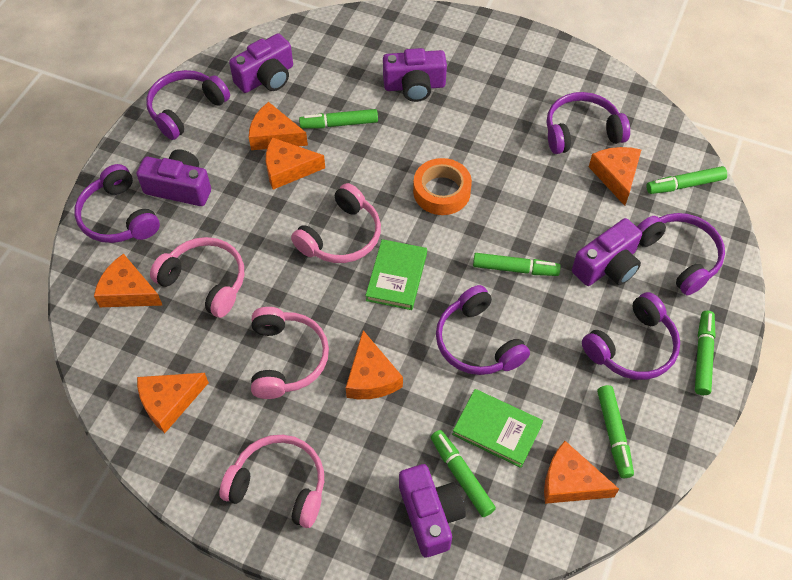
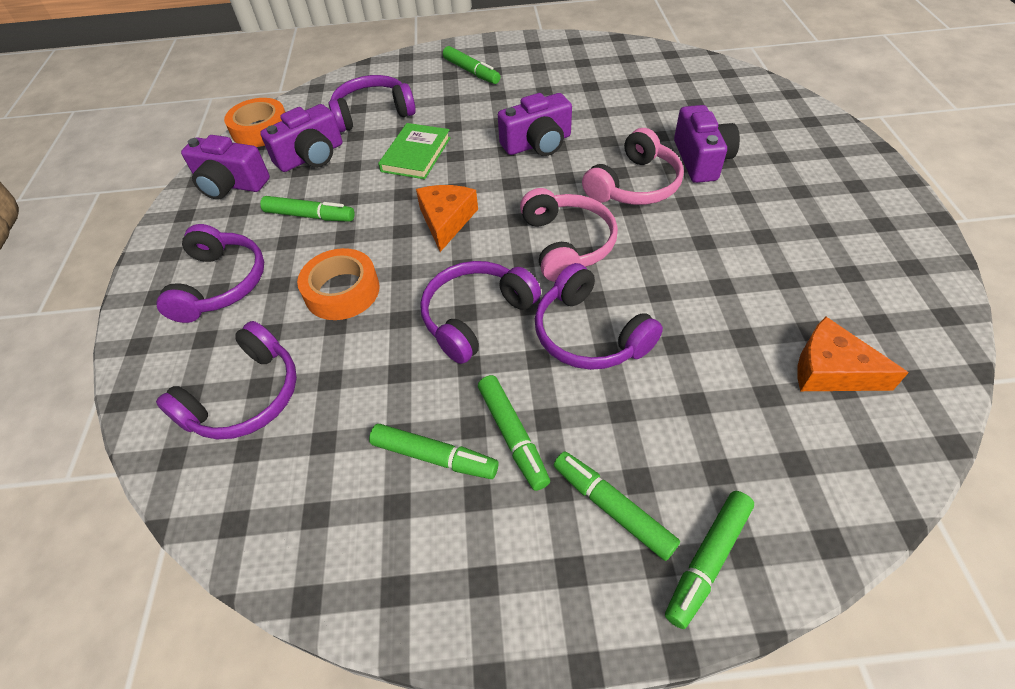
green book: [365,239,427,310] [452,389,543,468] = 2 -> [378,123,451,179] = 1
orange cheese: [94,254,163,307] [137,373,209,433] [249,102,308,150] [266,137,325,190] [346,331,403,399] [544,441,619,504] [589,147,641,206] = 7 -> [416,185,478,252] [797,317,909,391] = 2
orange tape: [413,158,472,215] = 1 -> [224,98,285,147] [297,248,380,320] = 2
pink headphones: [150,237,244,318] [219,435,324,528] [251,307,329,399] [291,183,381,263] = 4 -> [520,188,618,282] [582,128,684,205] = 2
purple camera: [136,149,211,206] [229,33,293,93] [383,48,447,102] [399,464,466,557] [572,218,642,286] = 5 -> [181,135,270,200] [260,104,342,172] [498,93,572,156] [674,105,740,183] = 4
purple headphones: [75,164,160,243] [146,70,230,140] [436,285,530,375] [547,92,630,154] [582,292,680,380] [637,213,725,295] = 6 -> [156,224,264,323] [156,321,297,439] [328,75,416,132] [420,261,541,364] [535,263,663,370] = 5

